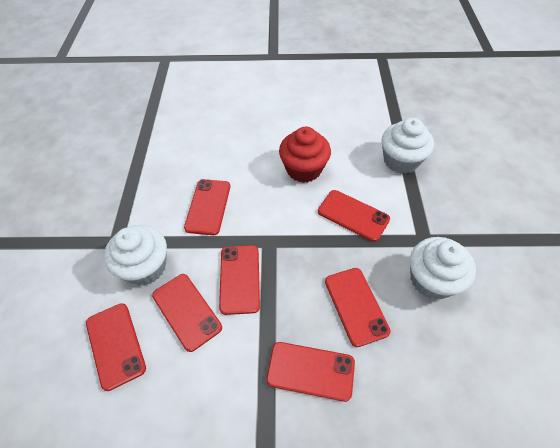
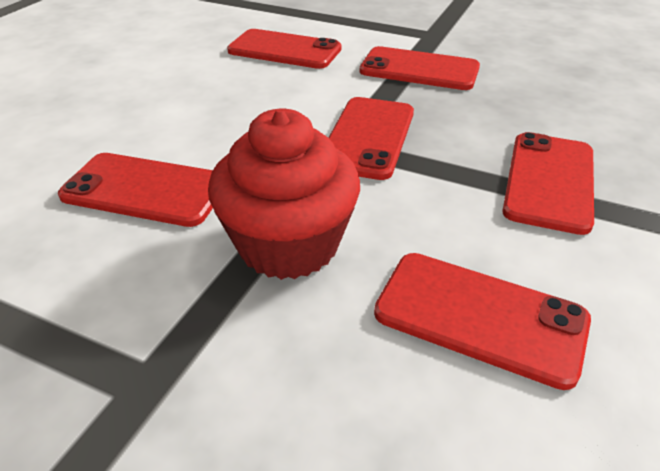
red phone: [86,303,146,391] [152,274,222,352] [184,179,230,235] [219,245,260,315] [266,342,355,402] [318,190,390,242] [325,268,391,347] = 7 -> [58,153,213,227] [227,29,342,69] [329,97,414,180] [359,46,480,90] [374,253,591,390] [502,132,594,235] = 6
white cupcake: [104,225,167,285] [382,118,434,174] [410,237,476,300] = 3 -> none = 0

